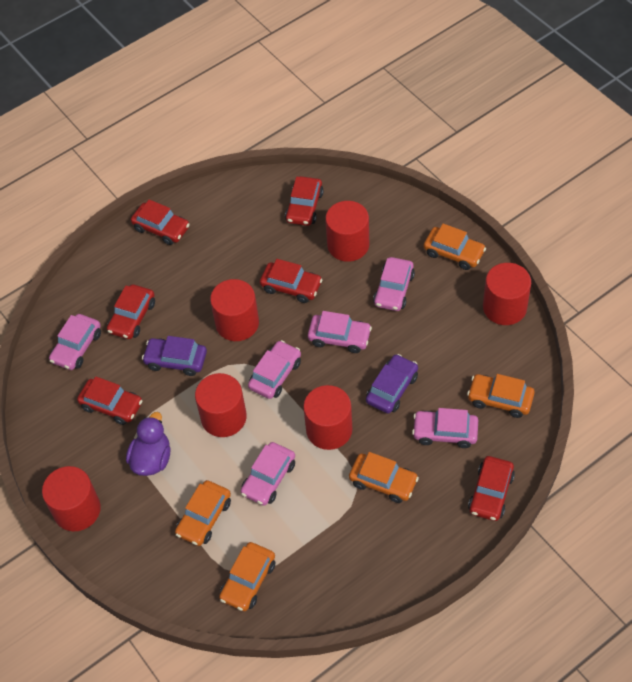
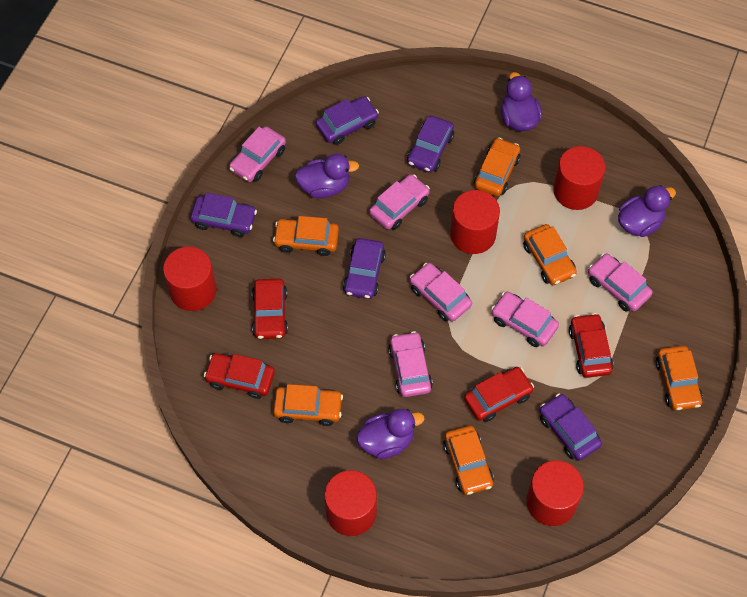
orange car: [175,480,231,546] [219,542,275,611] [349,452,419,503] [424,224,486,270] [467,374,535,418] = 5 -> [273,216,339,256] [273,384,343,426] [443,426,494,495] [474,138,521,196] [523,224,577,285] [656,346,703,411] = 6
purple car: [142,336,207,376] [366,354,418,414] = 2 -> [190,193,257,237] [316,96,379,145] [343,238,386,299] [407,116,454,173] [539,394,602,461] = 5
purple duck: [126,412,170,476] = 1 -> [295,154,359,198] [356,409,424,459] [501,72,542,131] [618,185,676,237] = 4
red car: [77,376,142,425] [107,284,155,339] [131,199,190,245] [260,259,323,303] [285,176,324,226] [468,456,515,521] = 6 -> [204,353,275,399] [252,278,288,339] [464,367,534,422] [569,313,614,378] = 4
red cylinder: [42,466,101,531] [195,373,247,437] [210,279,259,341] [303,385,352,450] [325,201,369,262] [483,263,531,325] = 6 -> [163,246,217,311] [324,470,377,536] [450,190,500,254] [526,460,584,526] [553,146,605,210] = 5

